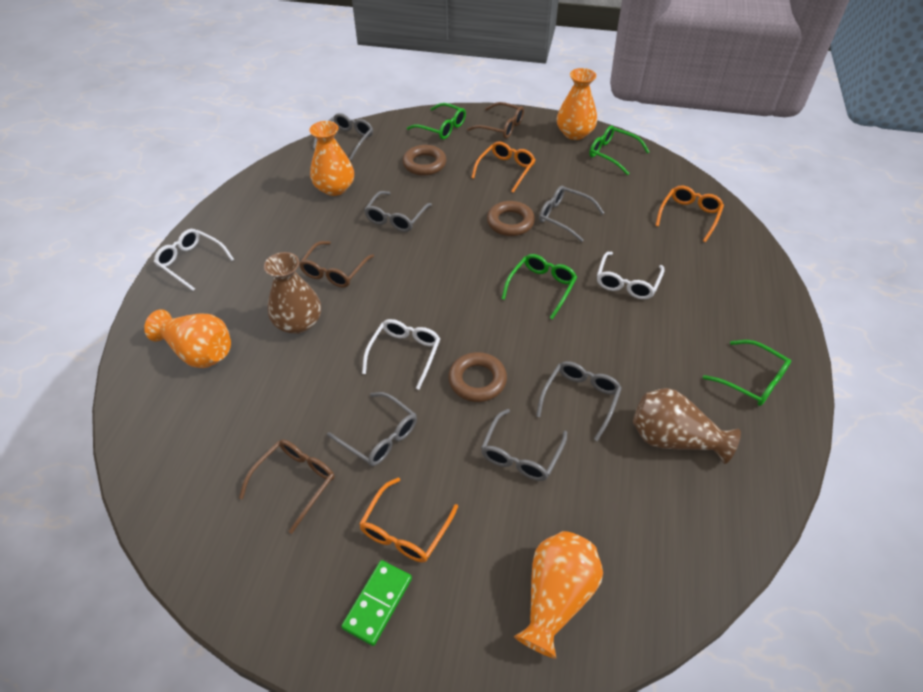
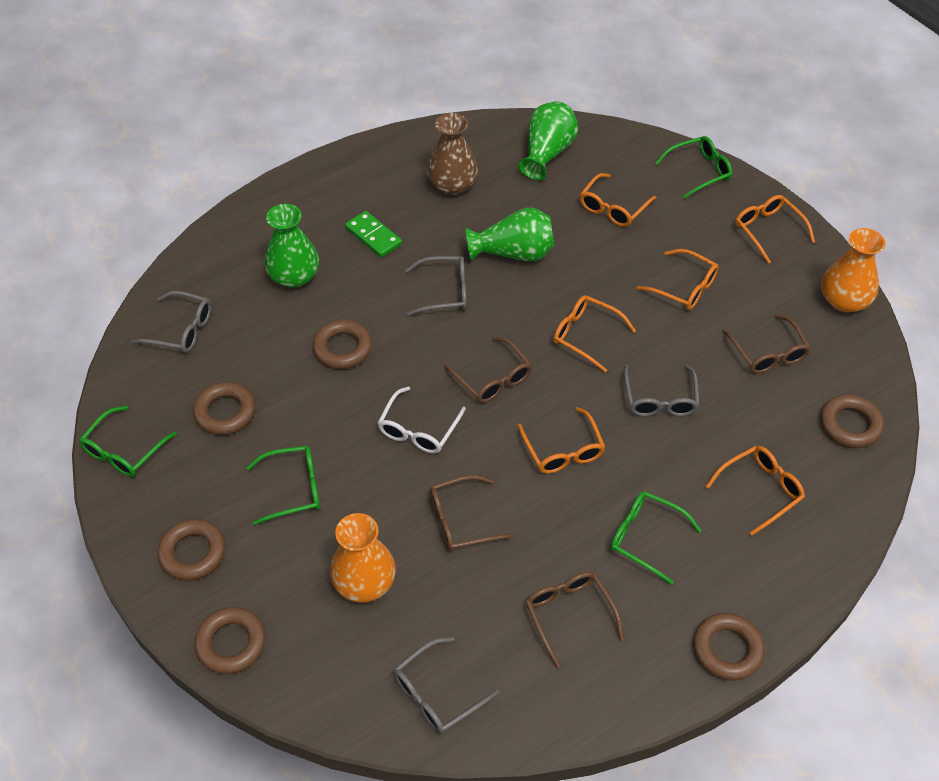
brown glasses: [239,440,335,534] [299,241,374,288] [467,102,524,139] = 3 -> [429,475,515,551] [443,337,532,403] [526,572,624,668] [722,314,811,374] = 4
brown ring: [403,145,446,176] [448,352,507,402] [487,201,535,236] = 3 -> [157,519,225,581] [193,382,255,435] [194,607,266,674] [312,320,372,369] [693,613,765,681] [820,394,884,448] = 6
brown vase: [264,252,321,334] [633,388,741,464] = 2 -> [427,113,478,195] = 1
green vase: none = 0 -> [265,204,319,288] [466,208,554,261] [518,101,578,180] = 3
grey glasses: [313,113,373,160] [327,392,417,466] [364,191,432,232] [481,409,567,481] [536,361,622,441] [539,186,604,242] = 6 -> [131,291,212,353] [394,637,499,734] [405,256,467,316] [624,365,700,417] = 4
orange glasses: [359,478,458,563] [471,141,535,193] [655,186,724,242] = 3 -> [517,407,605,474] [553,295,636,372] [580,173,656,227] [636,249,719,310] [706,446,805,536] [735,195,815,264] = 6
orange vase: [144,309,231,368] [309,121,354,196] [514,531,603,659] [557,68,597,140] = 4 -> [330,513,396,603] [821,228,885,312] = 2
white glasses: [154,229,234,291] [362,319,440,390] [597,252,665,299] = 3 -> [378,387,466,454] = 1

